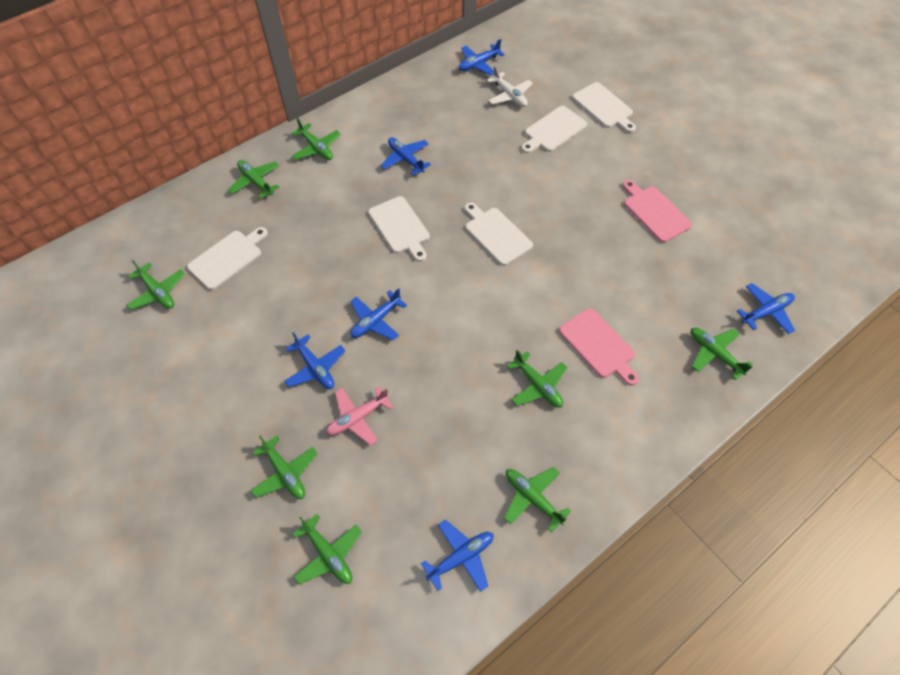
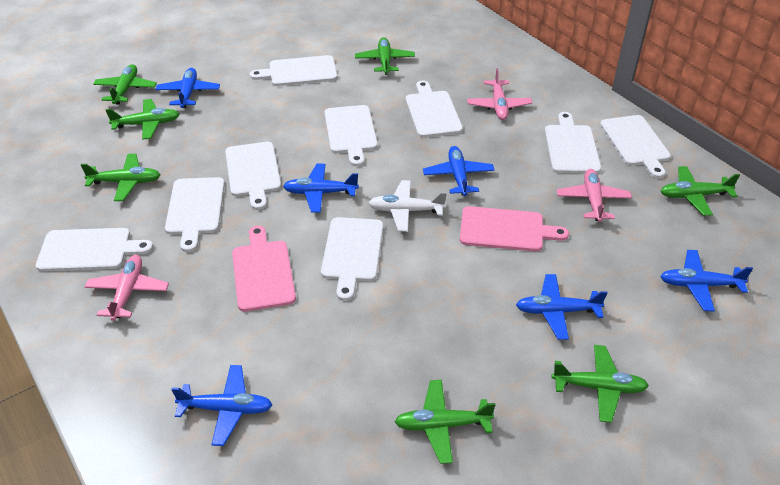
green plane: [127,260,185,310] [228,160,279,199] [250,435,318,499] [292,118,341,160] [293,514,362,585] [504,467,571,533] [507,350,567,408] [691,328,752,380] = 8 -> [81,154,160,201] [93,64,157,105] [106,99,179,140] [355,37,415,75] [395,380,496,464] [551,345,649,423] [661,166,740,216] = 7
pink plane: [326,386,393,446] = 1 -> [85,255,169,321] [467,68,532,120] [557,169,632,222] = 3
white cutting board: [187,227,268,290] [368,196,430,262] [465,202,533,266] [521,106,587,153] [572,82,636,133] = 5 -> [36,228,153,272] [165,177,225,252] [225,142,281,210] [250,55,337,86] [321,217,383,301] [324,105,378,166] [406,81,463,138] [545,112,601,173] [600,115,671,178] = 9

